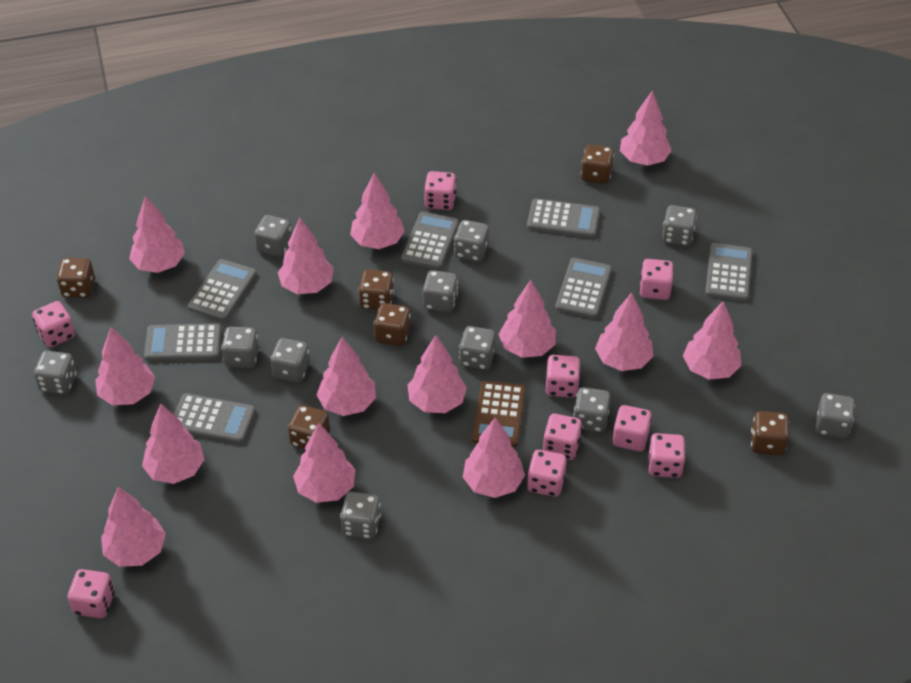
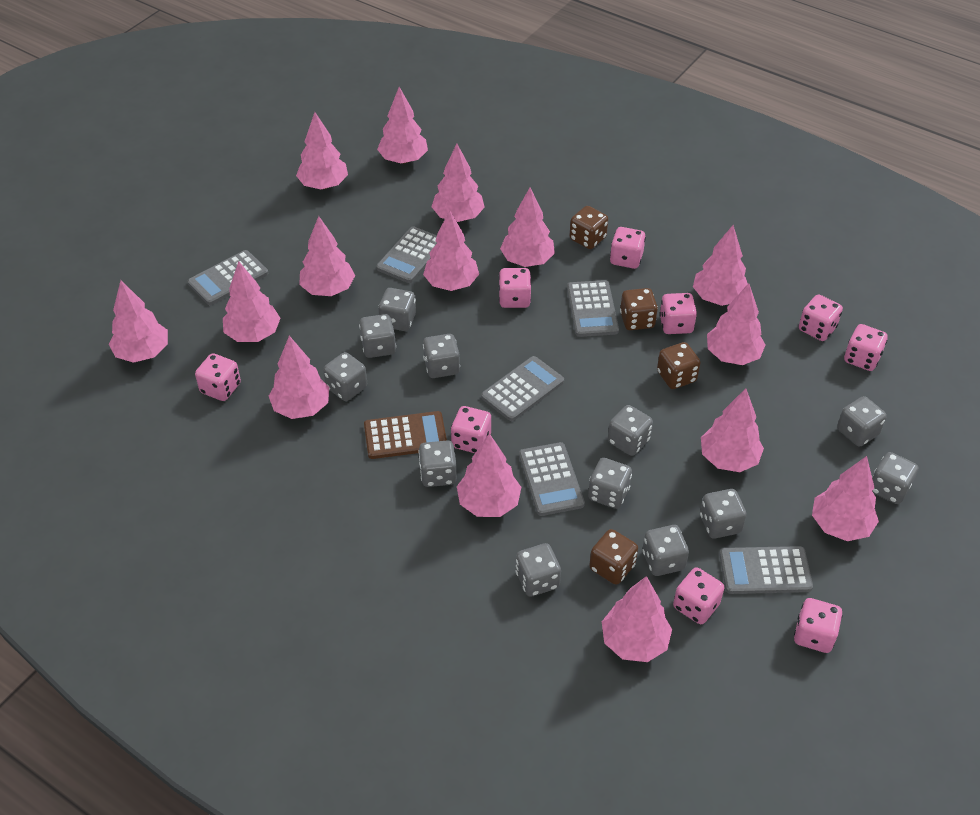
brown dice: [57,258,95,298] [288,405,330,449] [359,270,394,310] [374,303,410,346] [581,144,614,184] [751,411,789,456] = 6 -> [570,206,608,249] [589,529,638,585] [620,288,658,330] [657,342,700,389] = 4
grey calculator: [144,323,221,361] [174,393,255,443] [188,259,256,321] [401,212,459,269] [527,198,600,238] [555,258,612,318] [705,243,753,301] = 7 -> [188,250,268,305] [376,226,437,283] [481,356,564,421] [519,442,585,516] [567,280,619,337] [719,546,813,594] = 6
grey dice: [34,351,77,394] [221,326,259,368] [254,215,292,257] [270,338,310,383] [340,492,381,539] [423,270,458,313] [454,220,489,262] [459,326,496,370] [574,387,611,432] [662,205,697,246] [816,393,855,439] = 11 -> [323,352,367,401] [359,314,396,358] [378,288,416,331] [419,440,457,487] [423,334,460,378] [516,543,561,597] [588,458,632,509] [608,405,653,456] [642,525,689,576] [700,489,747,539] [837,396,887,447] [872,452,918,504] = 12
pink tree: [95,327,155,405] [101,486,166,567] [129,196,185,273] [142,404,205,484] [278,218,334,294] [293,423,355,503] [316,337,376,416] [350,172,405,249] [407,335,467,413] [463,417,525,498] [498,280,556,358] [595,293,653,371] [620,90,672,166] [683,301,741,380] = 14 -> [109,280,168,363] [223,261,281,342] [269,336,329,419] [296,112,348,189] [299,216,355,296] [377,87,428,164] [423,210,479,291] [432,144,485,222] [457,433,521,517] [500,188,555,267] [602,576,672,662] [693,225,748,306] [701,388,764,472] [707,283,766,365] [812,456,879,541] = 15

